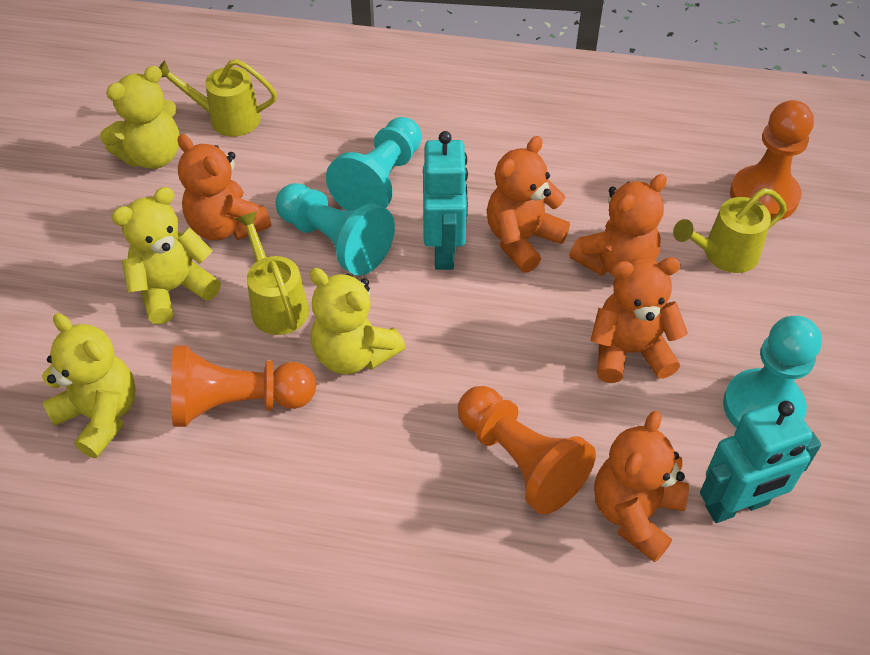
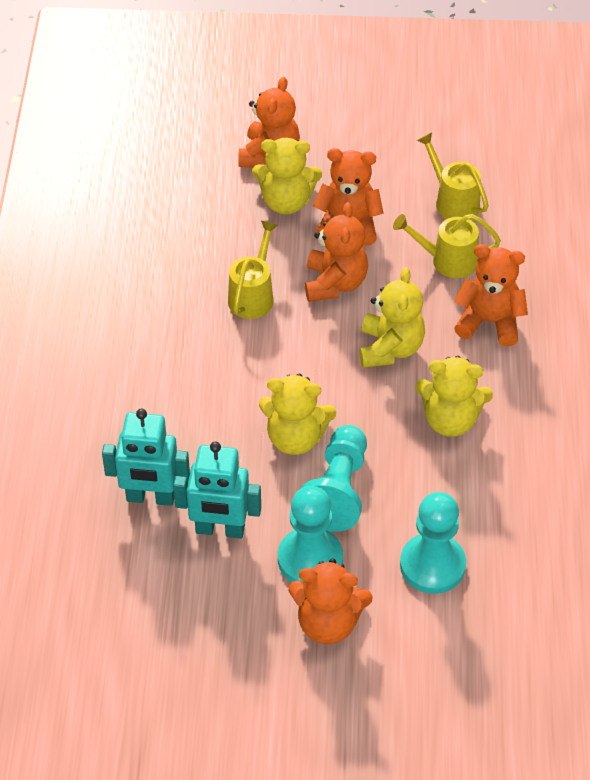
orange pawn: [171,345,316,427] [458,386,596,515] [730,100,814,220] = 3 -> none = 0

